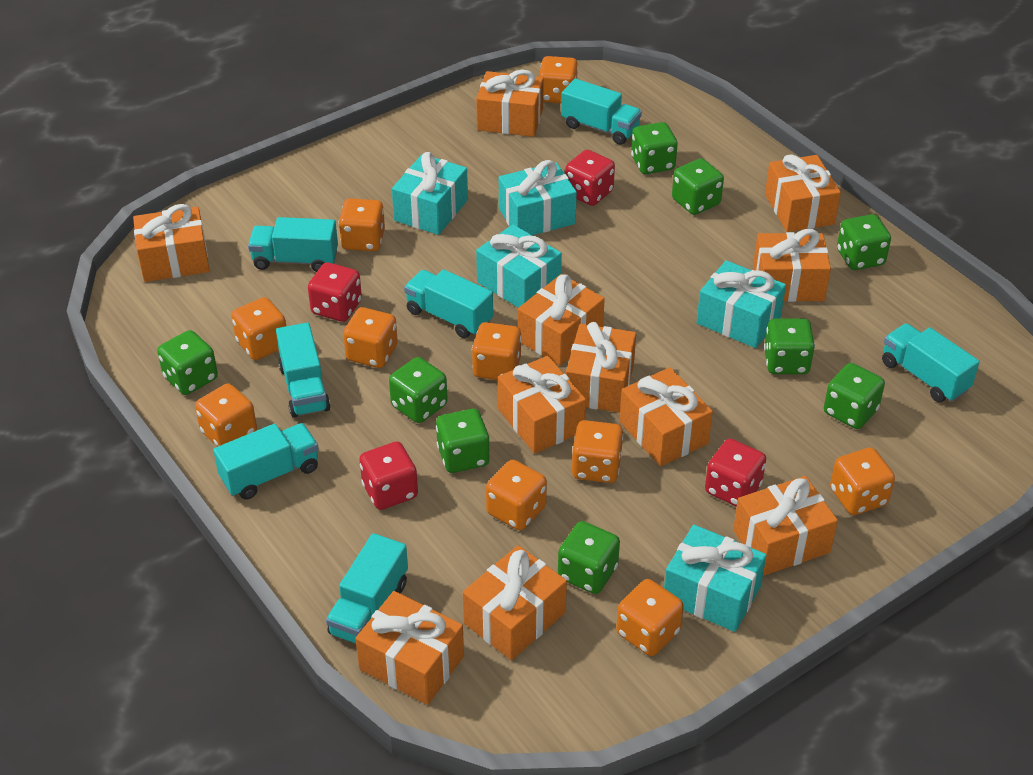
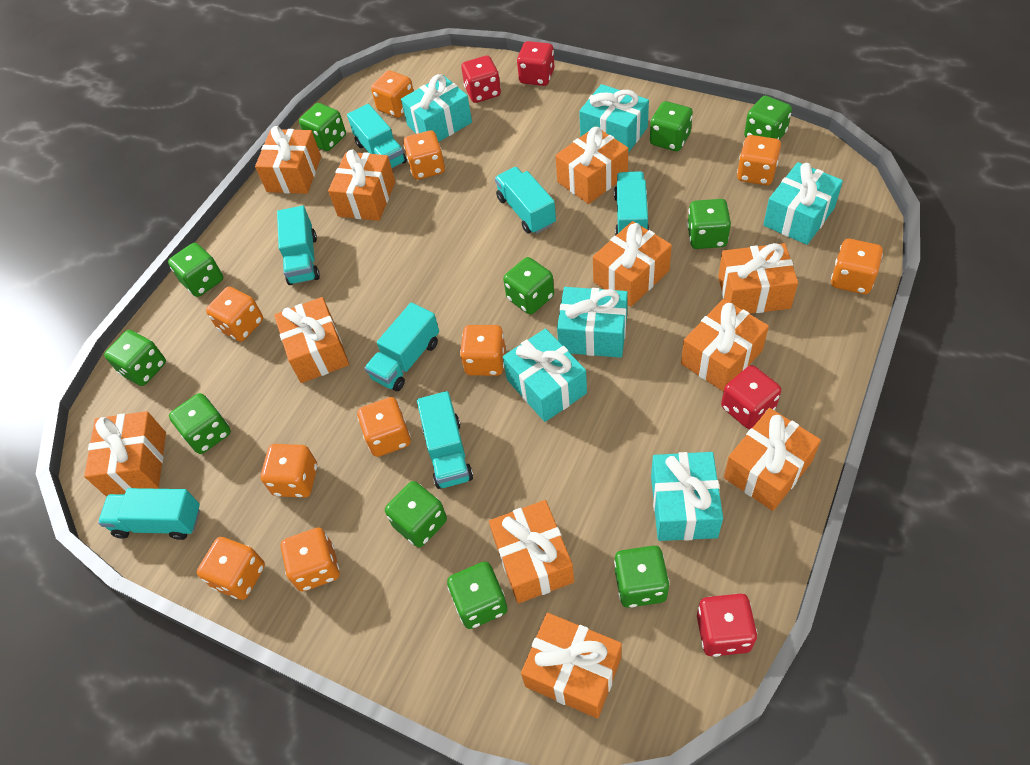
green dice: [157,330,218,395] [389,357,448,423] [436,409,490,473] [558,521,620,594] [631,122,678,174] [672,158,724,215] [764,318,815,374] [824,363,885,429] [837,214,891,270] = 9 -> [104,330,166,386] [168,243,223,297] [169,393,231,454] [299,103,346,151] [385,481,447,547] [447,561,507,629] [503,257,554,315] [614,546,670,608] [650,101,693,151] [687,199,731,249] [744,96,792,140] = 11
turquoise gift: [392,152,468,235] [476,224,562,308] [499,160,577,235] [664,525,766,632] [696,260,786,348] = 5 -> [401,74,472,142] [503,328,587,422] [557,287,628,358] [579,84,649,153] [651,452,723,541] [763,162,843,245] = 6

